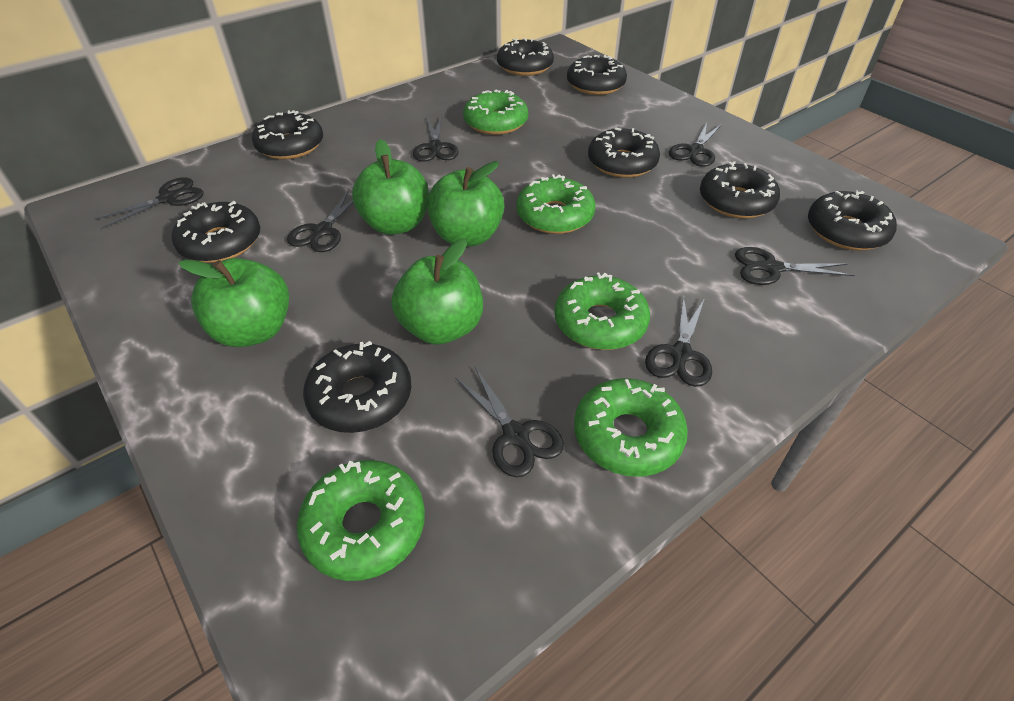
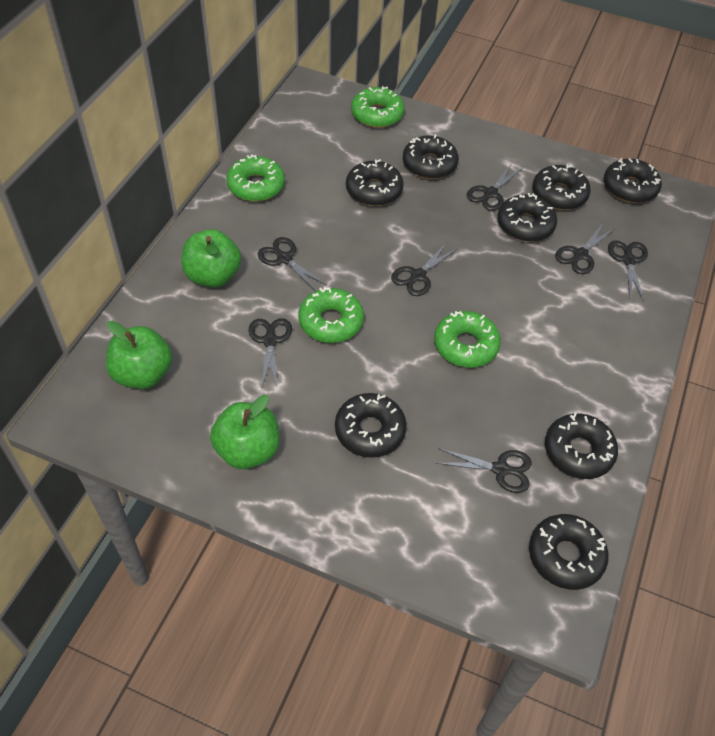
green apple: [179,258,289,347] [352,139,429,235] [391,238,483,345] [427,161,505,247] = 4 -> [106,321,172,389] [181,229,241,288] [210,395,279,469] = 3
green donut: [297,460,425,581] [463,90,528,135] [516,174,596,234] [554,273,650,350] [574,378,688,477] = 5 -> [226,154,285,202] [298,287,364,343] [351,86,405,128] [434,311,501,368] = 4

